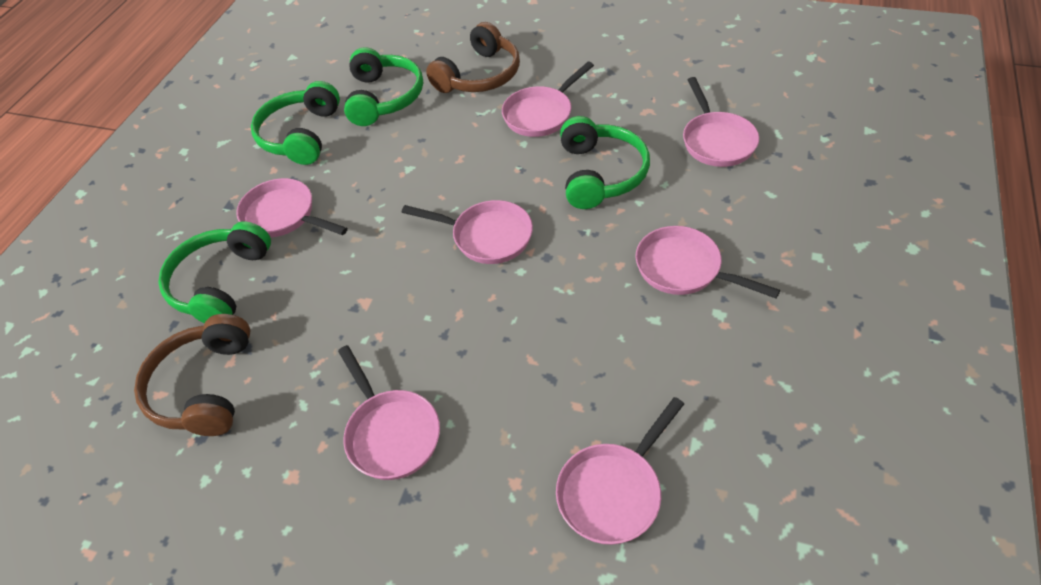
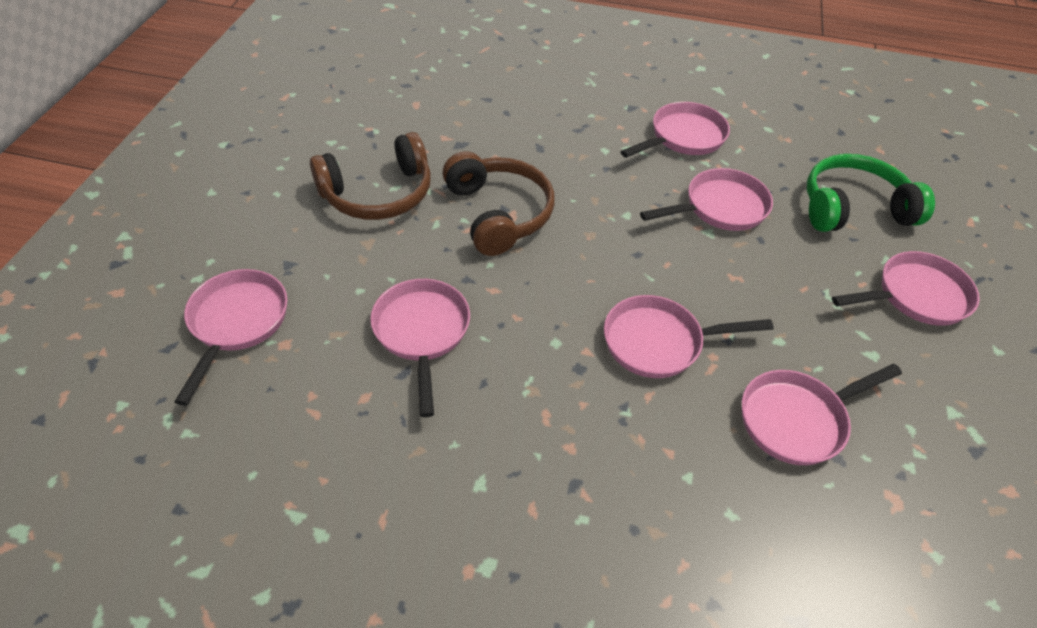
green headphones: [158,221,271,323] [251,81,340,165] [344,47,423,126] [560,116,650,209] = 4 -> [807,154,935,232] = 1

